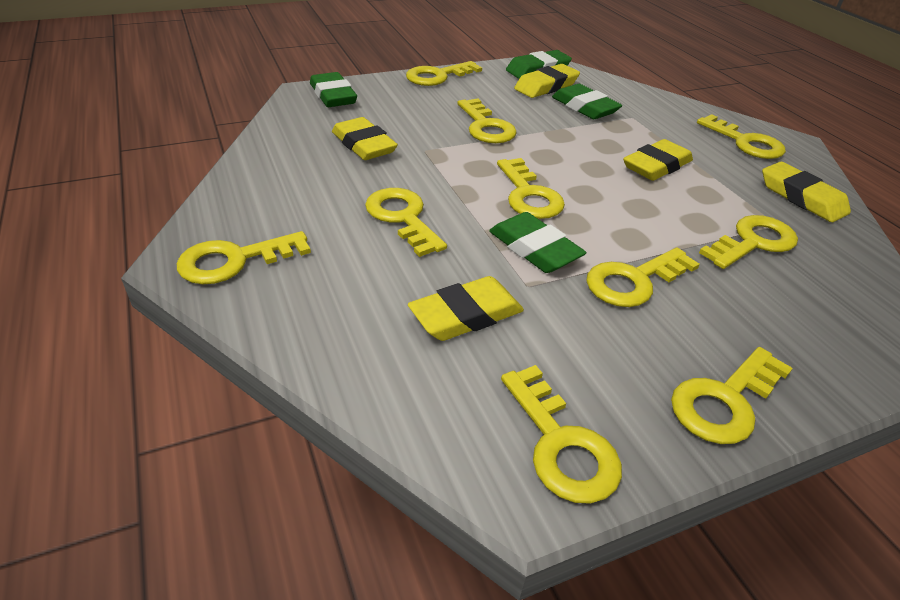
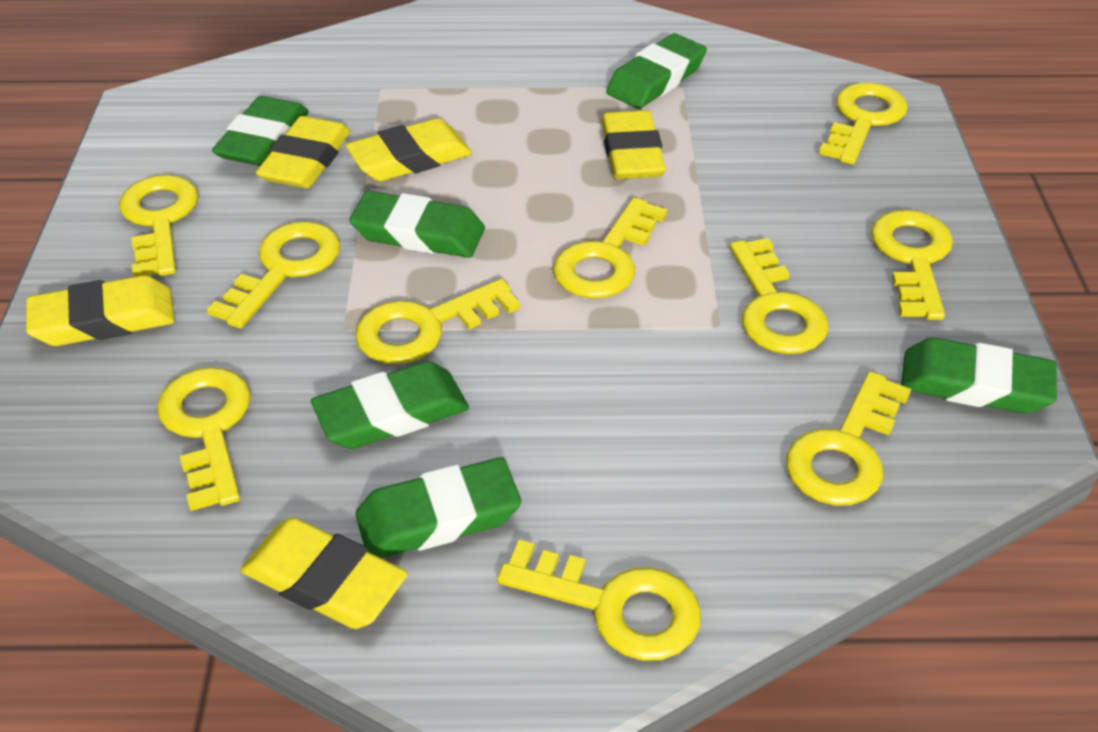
green eraser: [310,72,357,107] [489,212,586,273] [506,50,572,79] [552,84,622,119] = 4 -> [212,96,309,166] [311,361,469,449] [349,191,485,258] [356,457,521,558] [606,33,707,109] [901,338,1057,414] = 6

